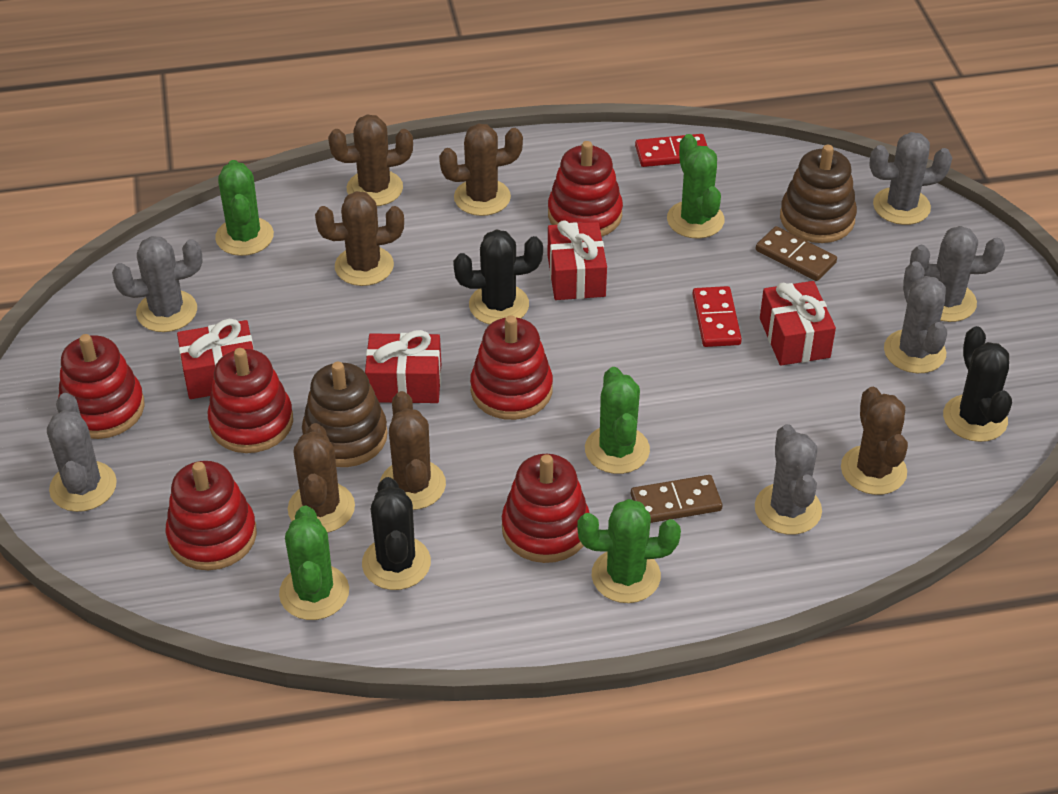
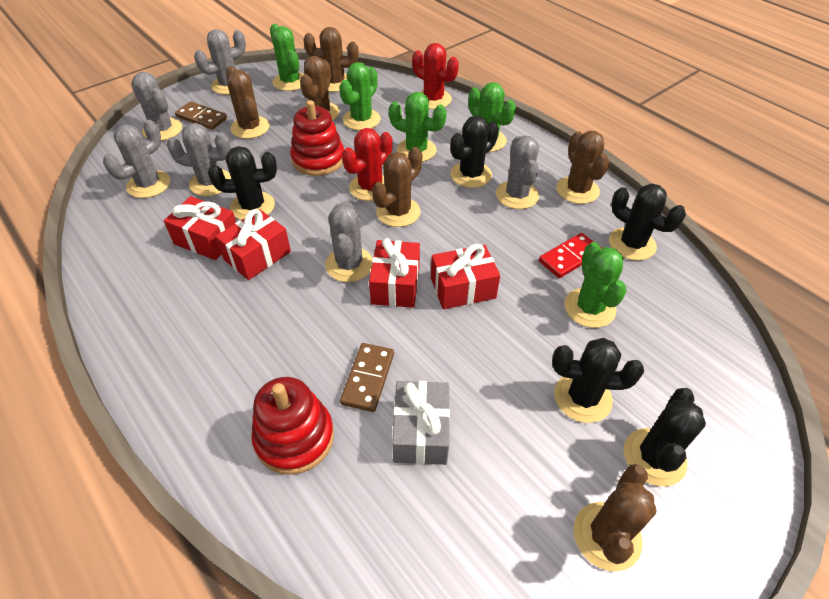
black cactus: [362,477,431,590] [453,230,543,325] [943,326,1012,442] = 3 -> [208,146,277,220] [450,116,499,188] [552,338,644,423] [609,183,686,261] [624,388,706,487] = 5
brown stacking toy: [302,362,388,467] [780,145,857,243] = 2 -> none = 0
grey gift: none = 0 -> [392,381,450,465] = 1
red cactus: none = 0 -> [342,128,393,201] [412,43,459,109] = 2
red domino: [635,134,708,167] [692,286,742,347] = 2 -> [539,233,602,278] = 1
red stacking toy: [58,334,145,439] [166,461,257,570] [208,348,293,453] [470,315,553,420] [502,454,590,563] [548,141,623,237] = 6 -> [251,377,334,475] [290,100,344,176] = 2

